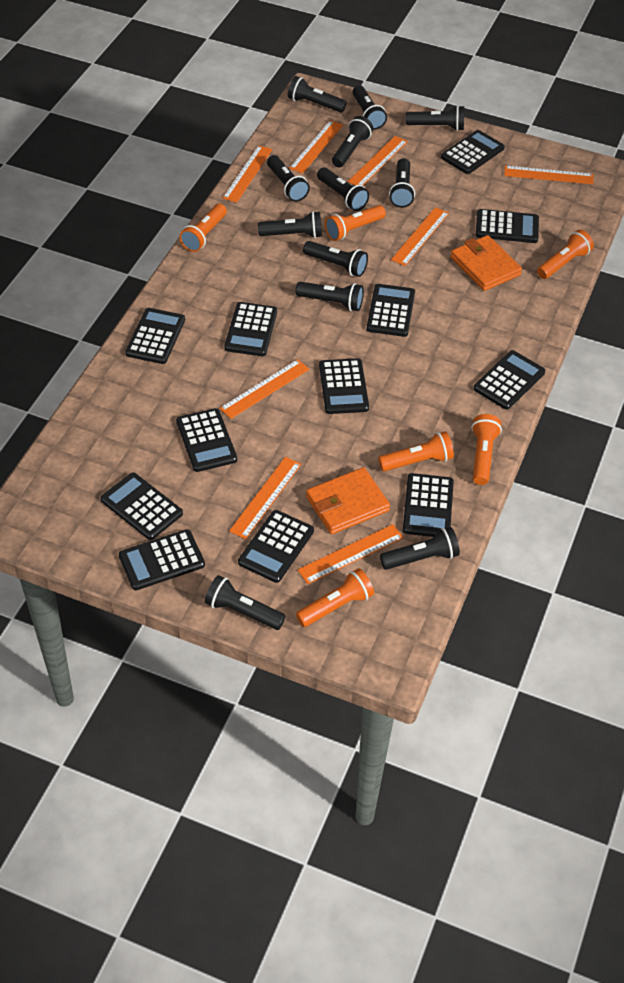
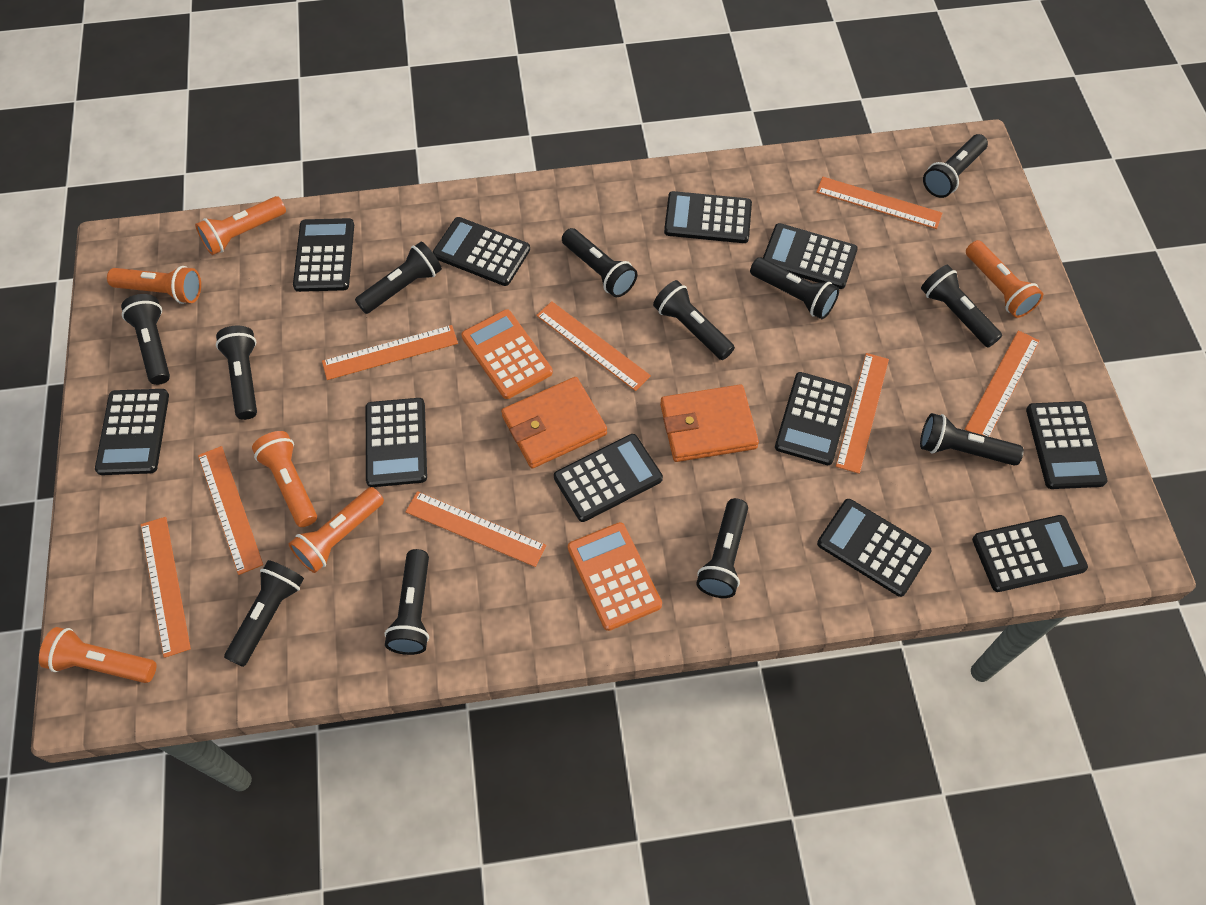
black calculator: [101,473,183,540] [119,529,205,590] [125,308,185,364] [176,408,237,472] [224,302,277,356] [238,510,314,583] [319,358,369,414] [367,284,415,337] [403,473,454,537] [441,130,505,174] [474,350,545,410] [476,209,539,243] = 12 -> [95,389,169,475] [293,218,354,292] [366,398,427,487] [433,217,530,286] [554,434,663,522] [664,191,752,243] [763,223,858,289] [775,372,852,465] [817,499,932,597] [972,515,1088,592] [1026,401,1107,489] = 11
orange calculator: none = 0 -> [461,309,553,399] [568,522,662,631] = 2

